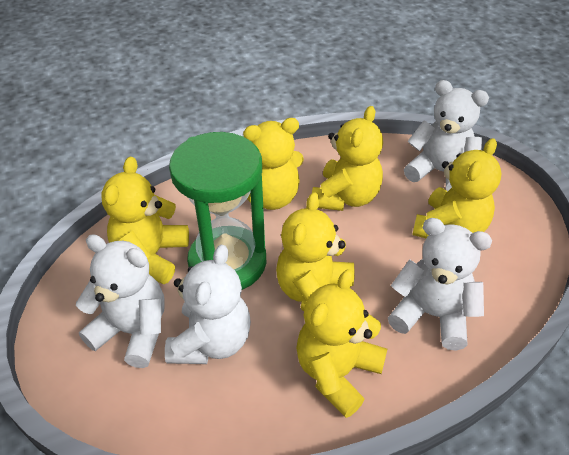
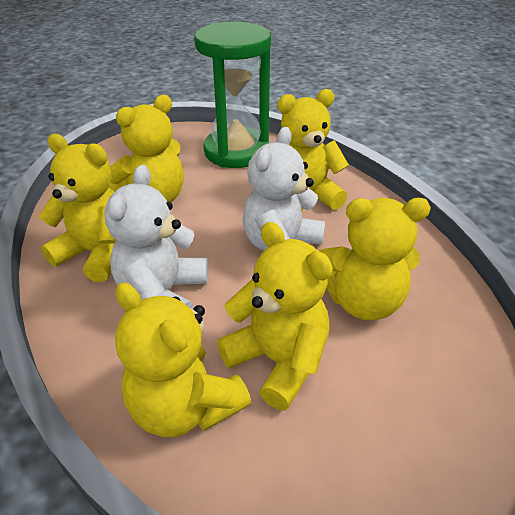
white teddy bear: [76,234,165,368] [165,245,251,364] [388,218,492,350] [404,80,489,191] = 4 -> [104,165,208,309] [243,127,325,251] = 2

